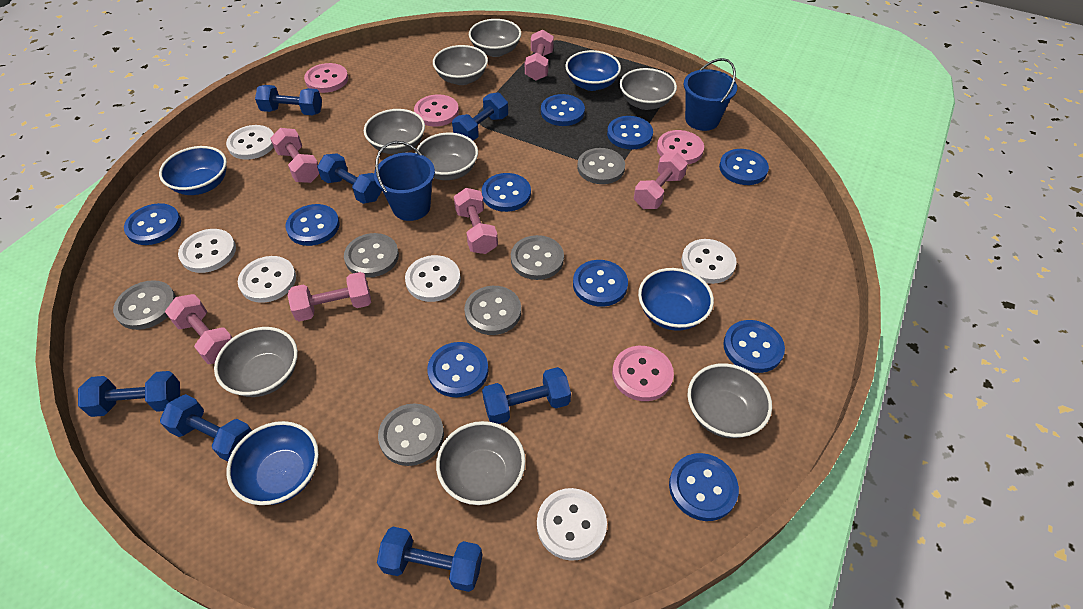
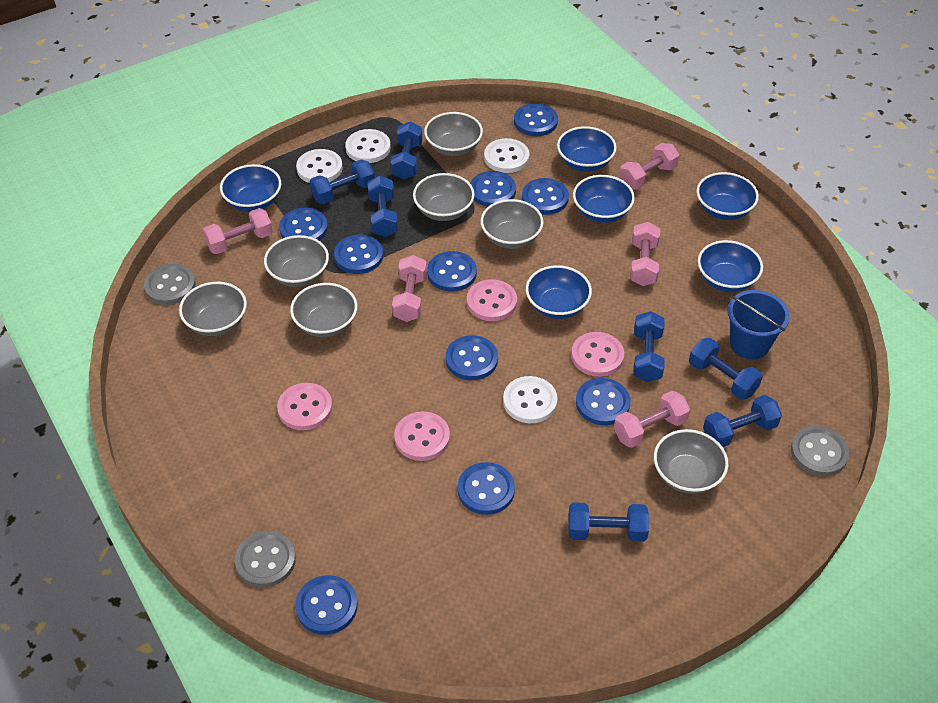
blue bowl: [159,146,227,195] [227,421,319,505] [565,50,621,91] [638,268,714,331] = 4 -> [220,164,281,212] [526,265,592,319] [557,126,617,172] [573,175,635,223] [697,172,759,220] [698,240,763,292] = 6
blue bucket: [374,141,435,221] [683,58,737,131] = 2 -> [728,290,790,359] = 1
grey bowl: [214,327,298,397] [364,109,425,154] [415,133,478,180] [433,45,488,85] [436,421,526,505] [469,19,521,57] [620,68,677,110] [688,363,772,438] = 8 -> [179,282,247,336] [264,235,329,287] [290,283,358,337] [413,173,475,221] [424,112,483,156] [481,199,543,249] [654,429,728,494] = 7
grey button: [113,280,176,330] [344,233,399,278] [378,403,444,466] [464,286,521,335] [511,235,564,280] [577,148,625,184] = 6 -> [144,264,196,305] [235,531,296,587] [791,426,849,476] = 3
pink dumbbell: [165,294,232,364] [270,128,319,183] [288,272,371,322] [454,188,498,254] [525,30,554,81] [634,153,688,209] = 6 -> [203,208,273,254] [392,255,427,322] [614,391,690,448] [619,143,679,190] [630,222,660,286] = 5
white button: [178,229,236,273] [226,125,274,160] [238,256,296,303] [405,255,461,302] [537,488,607,561] [681,239,737,284] = 6 -> [296,149,343,183] [345,129,391,163] [484,138,530,173] [503,376,558,423] = 4

